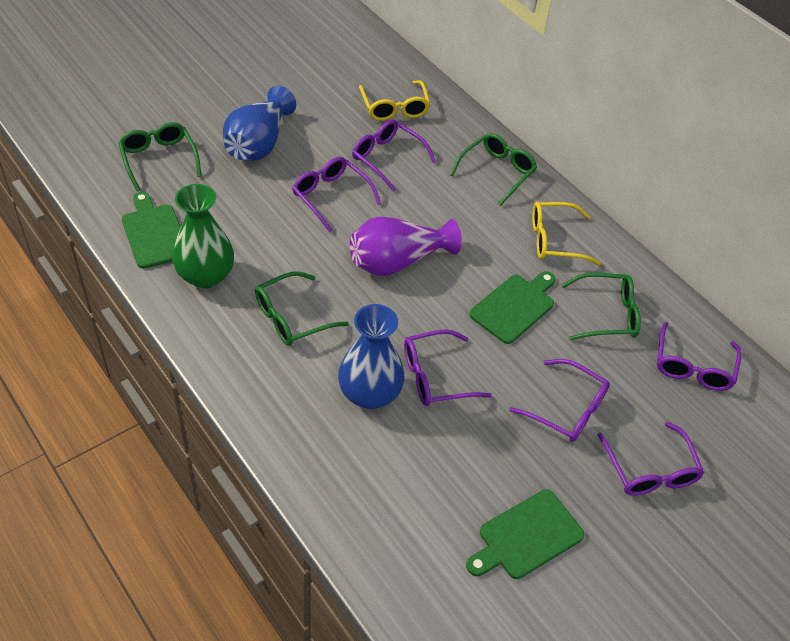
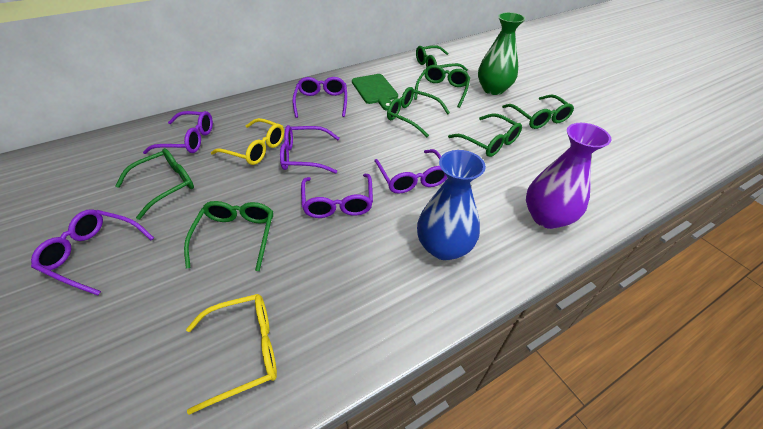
blue vase: [223,86,296,161] [338,304,405,409] = 2 -> [417,150,486,260] = 1
green cutting board: [122,192,181,269] [466,489,584,579] [470,271,556,344] = 3 -> [352,74,398,111] = 1
green glasses: [118,122,201,191] [255,271,349,346] [450,133,537,206] [561,272,641,340] = 4 -> [116,148,194,220] [184,201,273,271] [387,87,450,137] [414,65,470,108] [416,45,468,71] [448,114,522,157] [502,95,574,129] = 7

